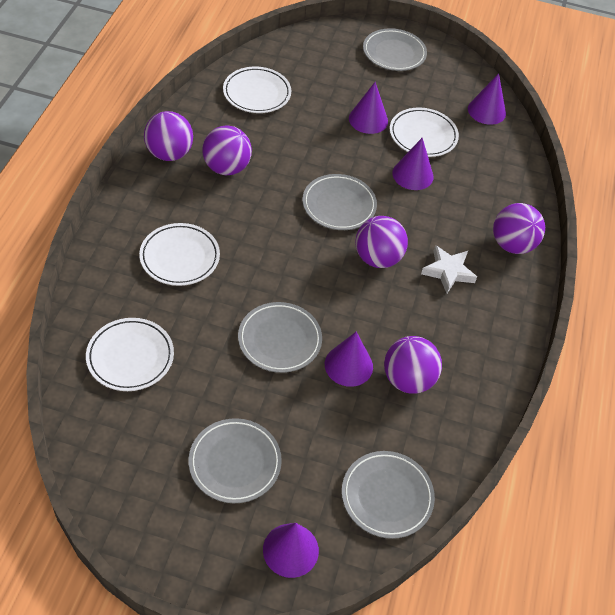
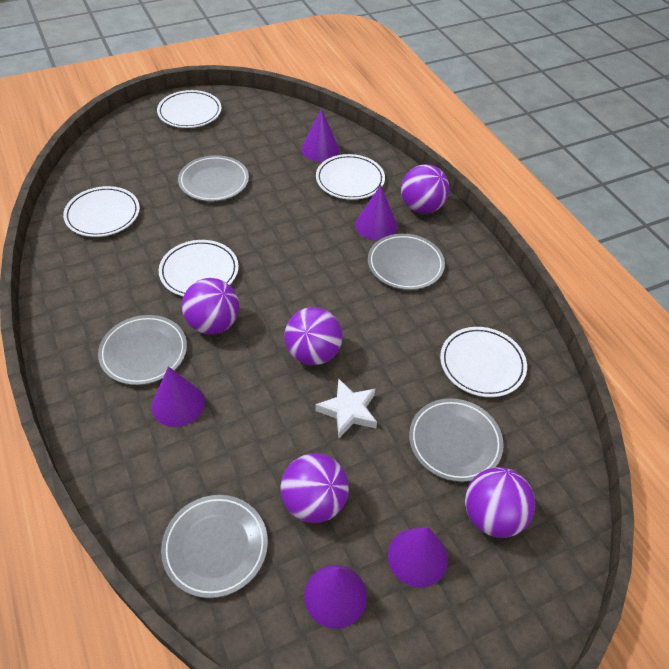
white plate: [86,318,174,391] [139,223,220,286] [223,67,291,113] [390,108,459,157] = 4 -> [63,186,140,237] [157,90,222,128] [159,240,239,297] [316,154,385,200] [440,327,527,397] = 5

